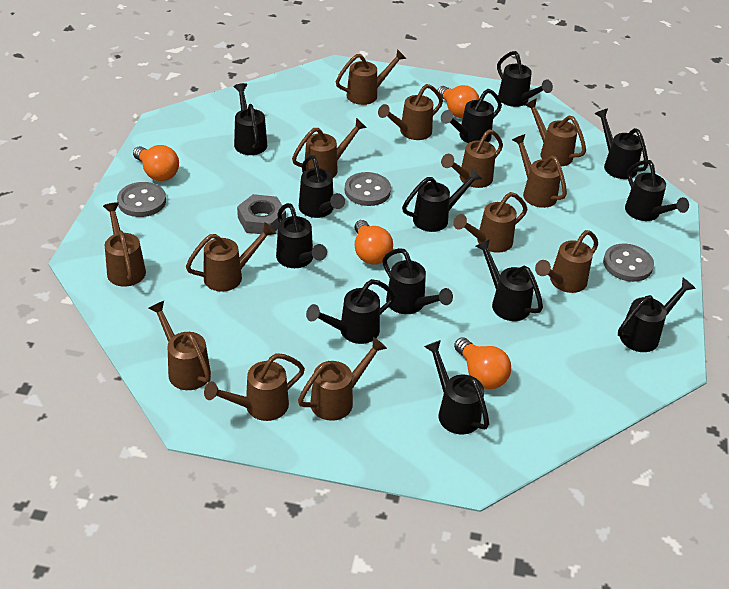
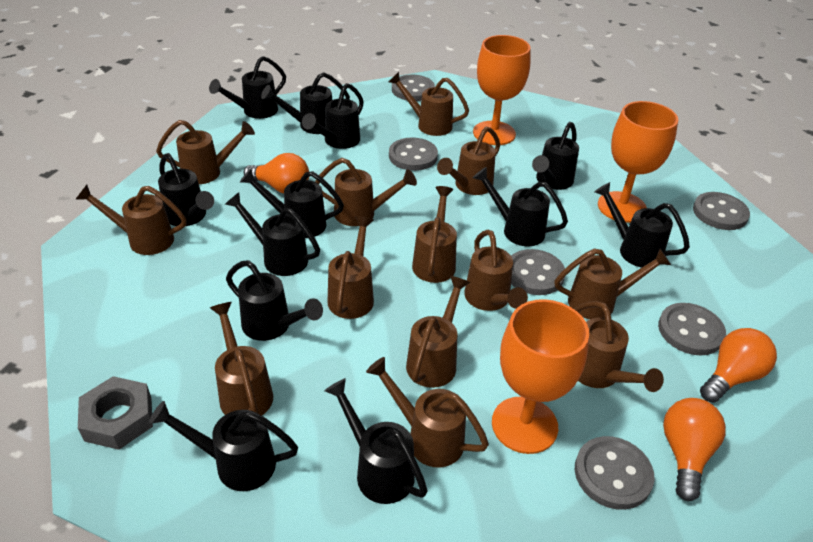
black watering can: [233,83,267,155] [276,203,327,268] [299,155,345,218] [306,279,395,344] [382,248,453,314] [402,168,482,232] [424,340,489,435] [441,89,502,143] [476,239,543,321] [497,51,553,107] [595,108,648,179] [618,278,696,352] [625,160,689,221] = 13 -> [149,401,298,491] [158,153,214,226] [209,56,286,119] [225,192,320,276] [226,260,323,341] [240,168,344,238] [261,72,350,134] [302,83,364,149] [324,378,428,504] [473,167,568,246] [532,122,579,190] [595,182,690,267] = 12
grey button: [117,182,166,217] [345,172,391,206] [603,243,654,282] = 3 -> [389,137,438,171] [392,75,435,101] [511,249,565,295] [575,436,654,510] [658,303,726,355] [693,192,750,230] = 6
orange goblet: none = 0 -> [473,35,531,145] [492,299,589,454] [598,101,678,223] = 3
orange light bulb: [133,145,179,181] [354,220,393,265] [438,85,479,119] [454,337,511,389] = 4 -> [244,153,309,194] [663,398,726,501] [700,328,777,403] = 3

